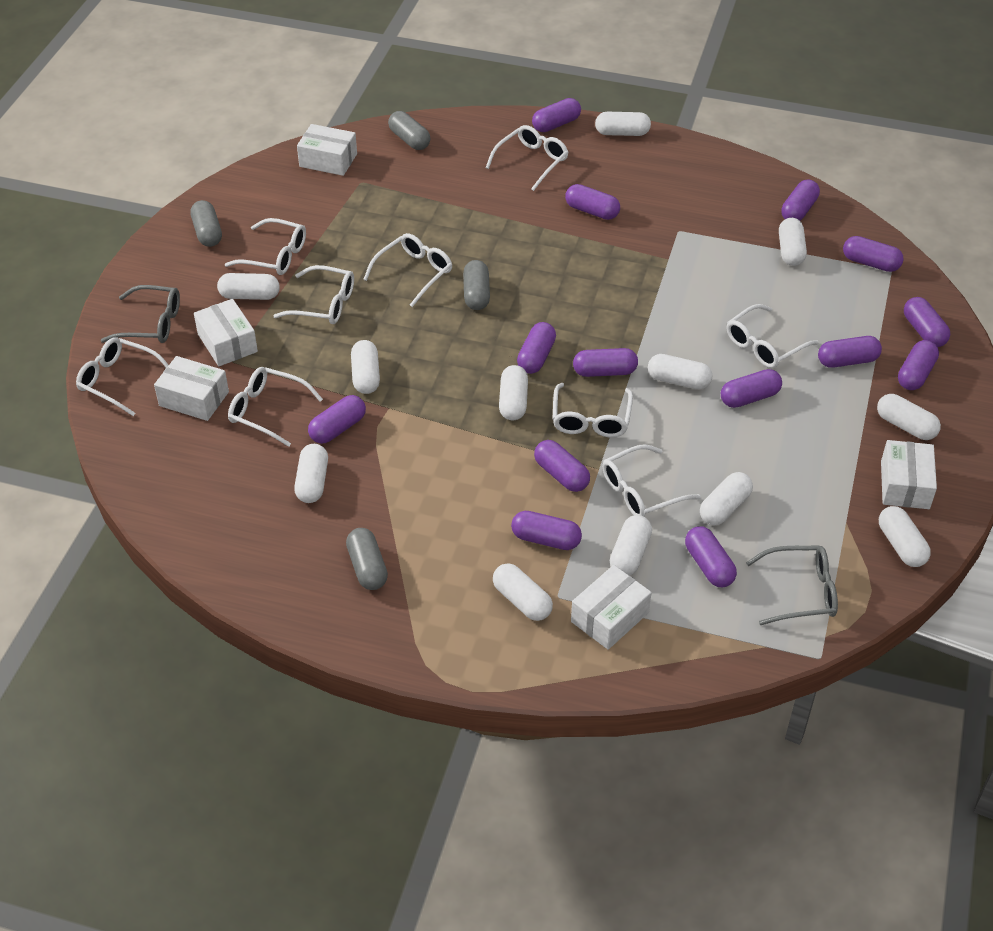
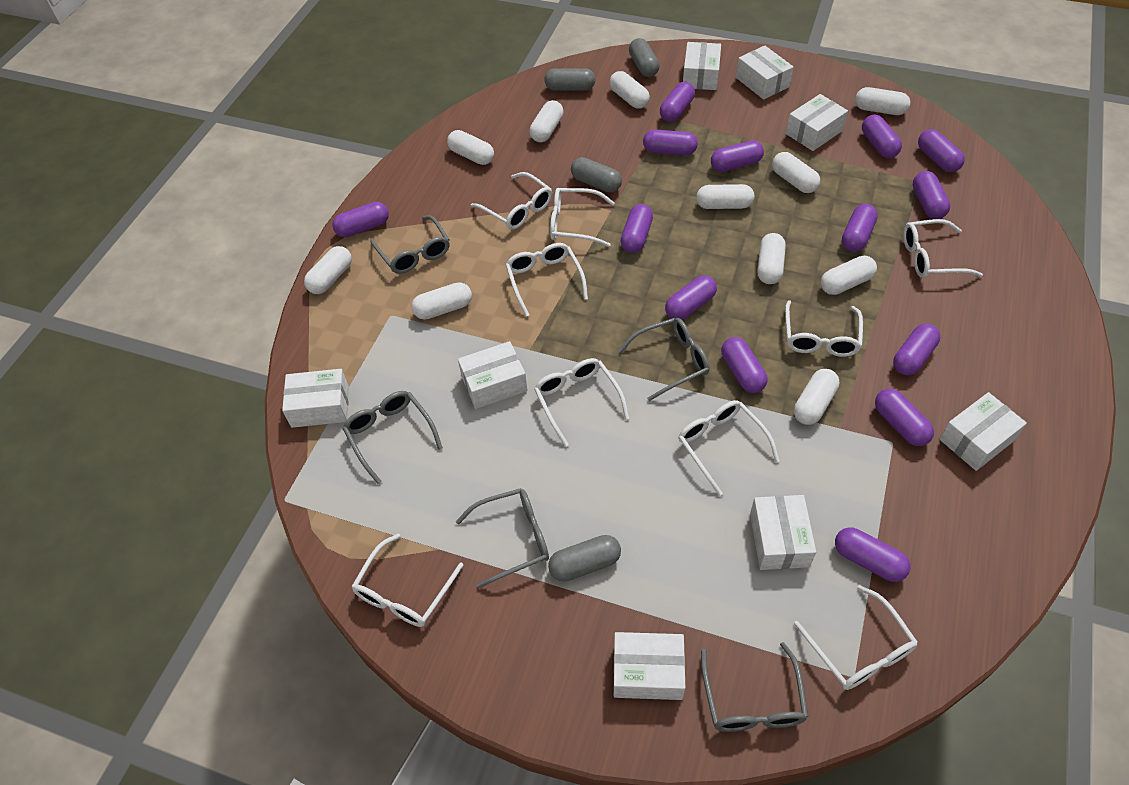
grey glasses: [101,285,180,343] [746,546,838,625] = 2 -> [343,391,443,484] [370,215,450,274] [456,488,549,588] [618,318,710,401] [701,642,808,732] = 5
white box: [154,356,229,421] [194,299,258,366] [297,124,357,176] [571,565,652,650] [881,440,937,509] = 5 -> [282,369,349,428] [458,341,527,409] [614,632,685,700] [683,42,721,90] [736,46,794,100] [750,495,816,570] [786,94,848,151] [939,392,1027,471] = 8
white capsule: [217,273,280,300] [294,444,328,503] [351,340,380,394] [493,563,553,621] [499,365,528,420] [595,112,651,136] [610,515,652,576] [648,354,713,389] [700,472,753,526] [779,218,807,266] [877,394,941,440] [879,506,931,567] = 12 -> [304,246,352,294] [412,282,472,320] [447,130,494,165] [529,100,564,142] [609,71,650,109] [696,184,754,209] [757,233,786,284] [772,152,820,193] [794,369,839,425] [821,256,877,295] [855,87,910,115] = 11

